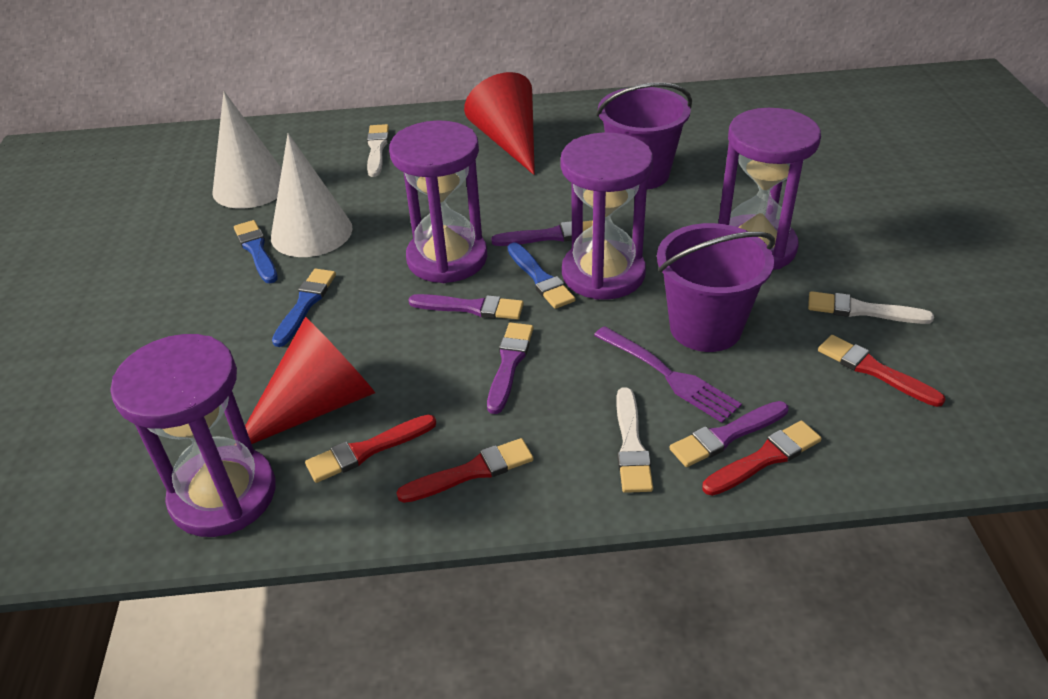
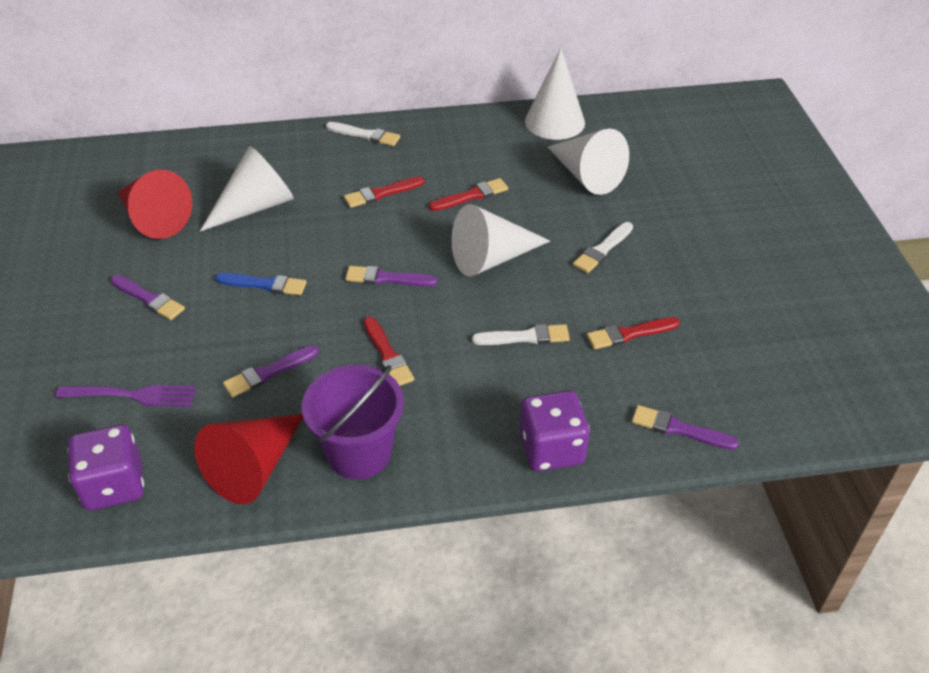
blue brush: [234,220,278,283] [272,269,336,347] [508,242,575,309] = 3 -> [215,273,307,295] = 1
purple bucket: [596,83,692,189] [657,223,775,352] = 2 -> [302,365,404,479] = 1
purple dice: none = 0 -> [67,424,144,510] [519,390,590,471] = 2
purple hourglass: [110,334,276,537] [389,120,487,283] [560,132,653,300] [718,108,821,270] = 4 -> none = 0
white cone: [212,91,282,209] [271,133,353,257] = 2 -> [200,146,294,232] [452,204,550,277] [525,48,585,140] [547,129,629,195] = 4

